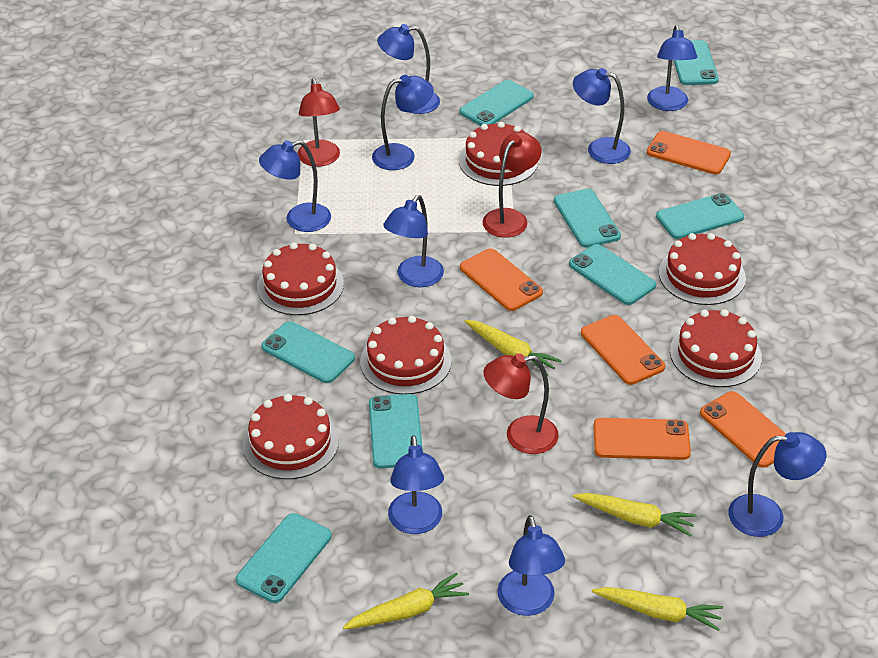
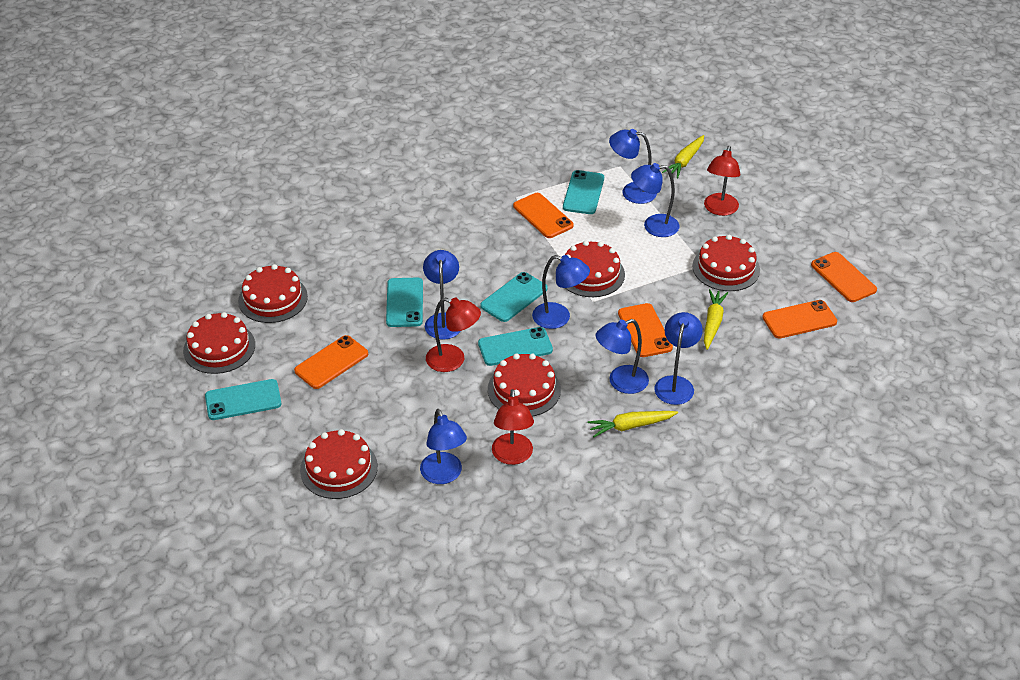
blue lamp: [259,140,331,232] [372,75,434,170] [377,24,440,114] [383,195,444,287] [388,435,444,534] [497,515,565,616] [573,68,631,164] [647,25,697,111] [728,432,827,537] = 9 -> [420,409,467,484] [423,250,461,340] [532,255,590,329] [596,319,649,394] [609,129,657,204] [631,163,679,237] [654,312,703,405] = 7
turquoise phone: [236,513,332,603] [261,321,355,383] [369,394,423,468] [459,80,534,126] [554,189,621,248] [569,244,656,305] [656,193,744,239] [673,40,719,85] = 8 -> [205,379,282,420] [386,278,423,327] [478,327,553,366] [480,272,548,322] [563,170,604,214] = 5
yellow carrot: [343,572,469,629] [464,320,562,376] [573,493,697,537] [592,587,723,631] = 4 -> [587,411,678,437] [662,135,704,178] [704,289,728,350] = 3

